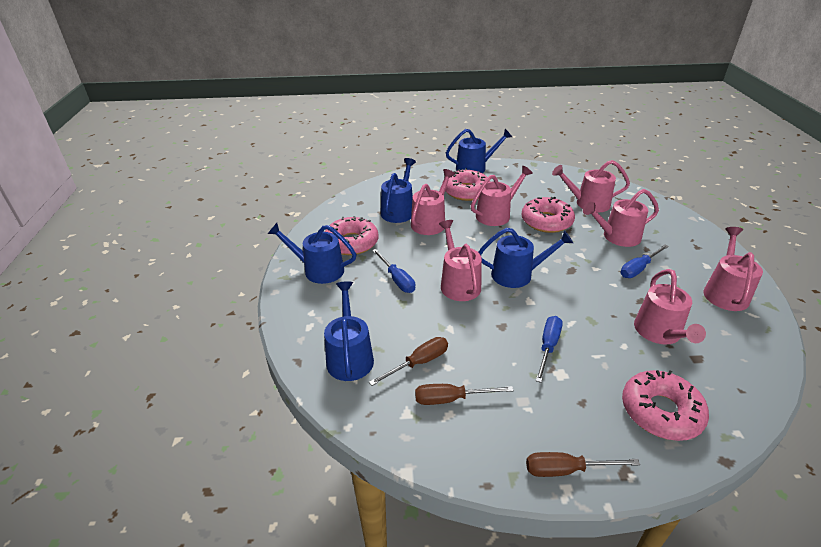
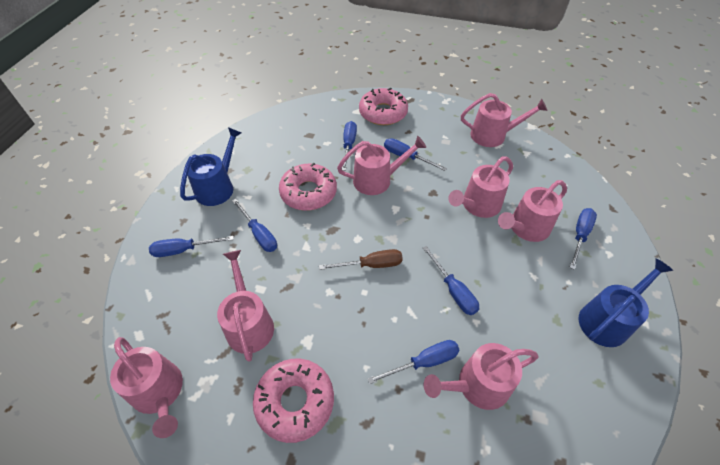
blue screwdriver: [372,249,415,293] [536,316,563,383] [620,245,669,278] = 3 -> [149,236,234,257] [232,199,277,252] [342,121,357,171] [367,340,460,384] [384,138,447,171] [423,246,479,315] [569,208,597,270] = 7
blue watering can: [268,223,356,284] [324,281,374,381] [381,158,416,223] [446,129,512,173] [479,228,573,288] = 5 -> [180,127,241,206] [579,258,673,347] = 2
brown screwdriver: [369,337,448,386] [415,384,514,405] [526,452,640,477] = 3 -> [319,249,403,270] = 1
pink donut: [325,216,378,255] [445,168,490,201] [521,197,575,233] [622,370,709,441] = 4 -> [253,359,334,443] [279,163,337,211] [359,88,408,125] = 3

